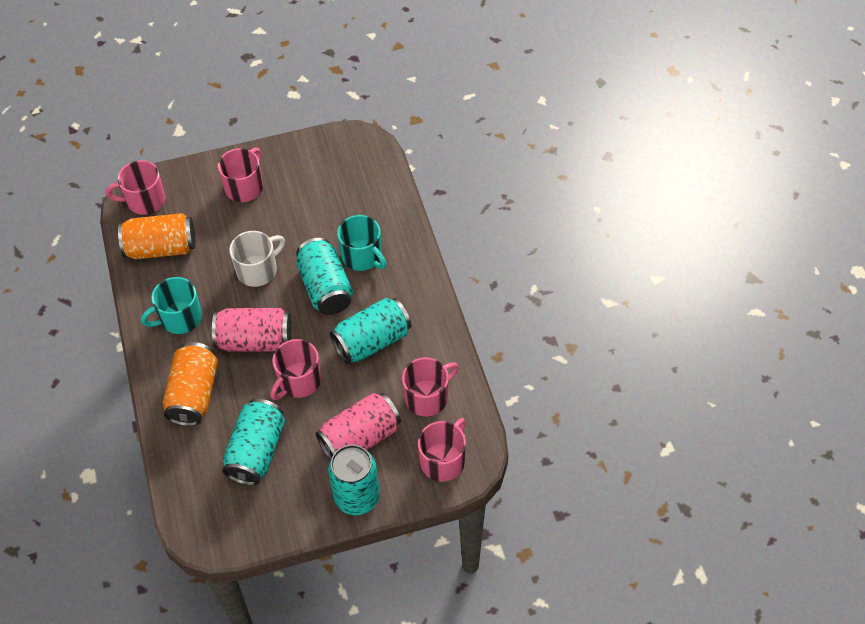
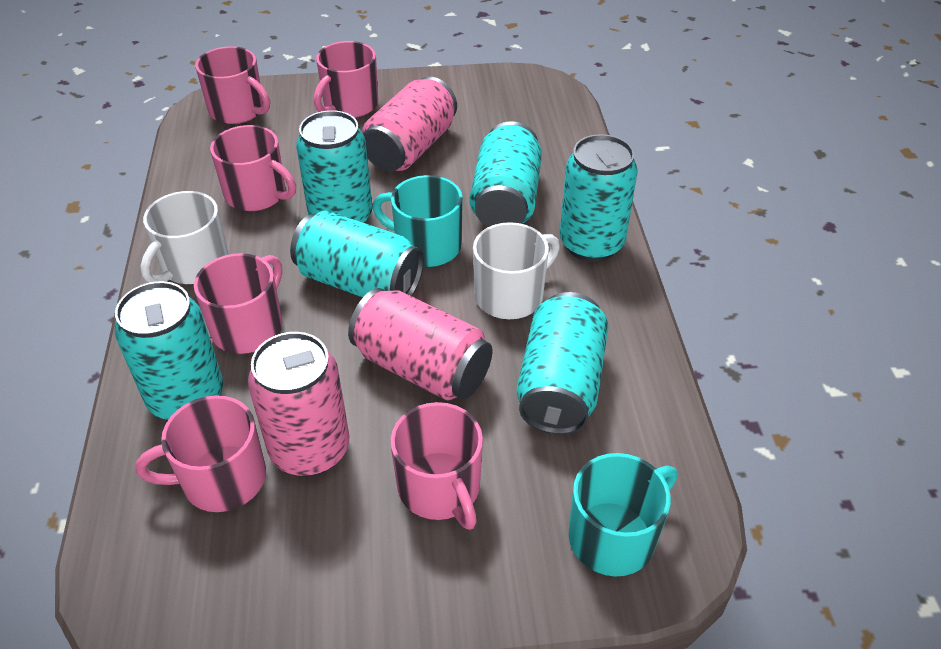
orange can: [118,213,196,259] [163,342,218,426] = 2 -> none = 0
pink can: [212,308,291,352] [316,393,401,460] = 2 -> [248,332,349,477] [348,288,493,400] [362,76,457,172] = 3
pink mug: [106,160,166,215] [218,147,263,202] [270,339,321,400] [402,357,459,417] [418,418,466,482] = 5 -> [136,395,266,512] [194,253,282,354] [195,46,270,124] [210,125,296,211] [314,41,378,118] [390,402,483,530] = 6
turquoise can: [222,399,285,485] [296,238,353,315] [328,445,380,515] [330,298,411,364] = 4 -> [115,281,223,420] [290,211,424,297] [296,110,372,223] [470,121,542,227] [517,292,609,435] [560,134,638,262] = 6
white mug: [229,231,285,287] = 1 -> [140,191,229,284] [473,222,560,319] = 2

